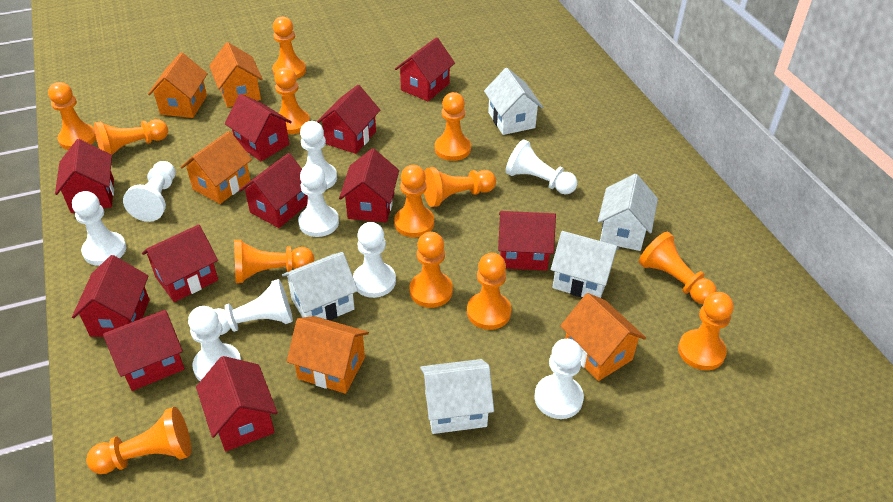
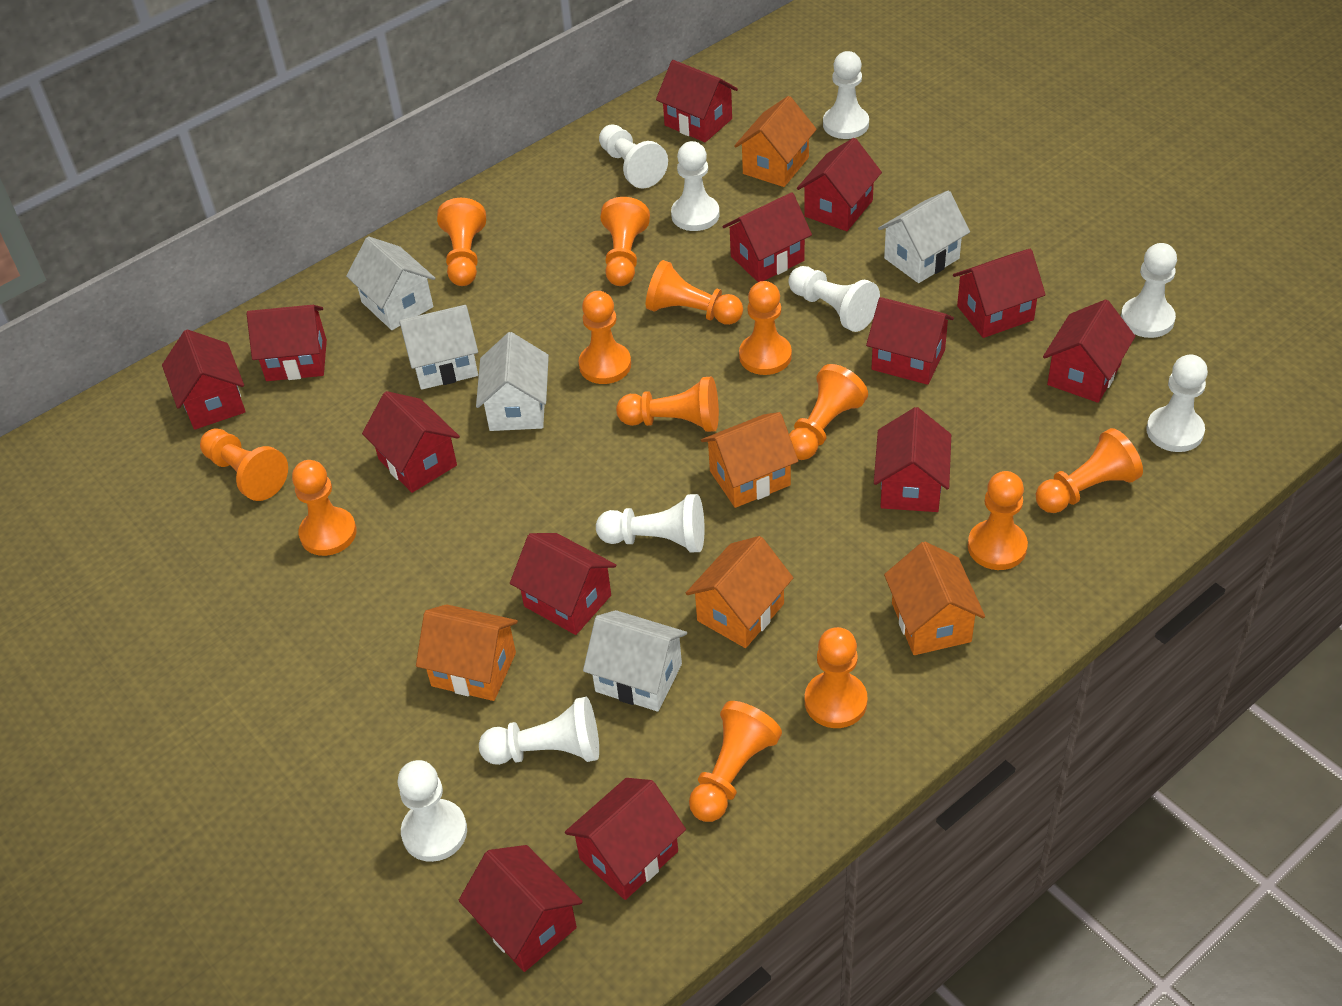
red house: [55,139,114,213] [72,255,149,337] [103,310,185,391] [142,224,218,302] [196,356,278,451] [225,94,292,161] [239,153,308,228] [317,85,380,154] [339,148,399,222] [395,37,455,101] [498,211,556,271] = 11 -> [162,330,246,430] [247,305,327,381] [362,391,460,493] [459,845,583,972] [510,533,616,635] [565,778,686,900] [656,60,738,142] [723,192,812,282] [797,138,882,231] [866,297,954,385] [874,407,951,512] [953,249,1046,338] [1043,299,1135,403] = 13

